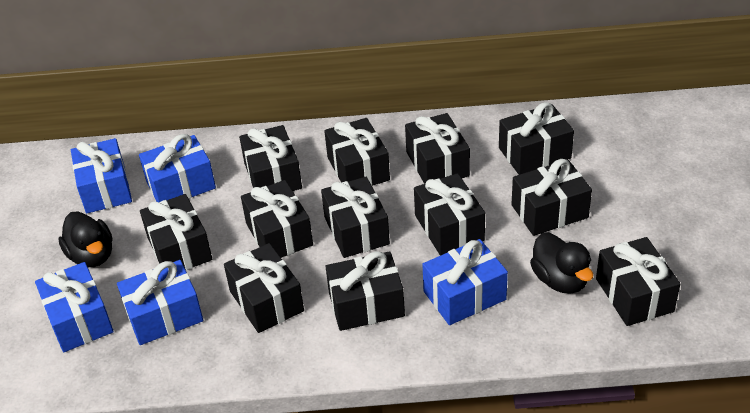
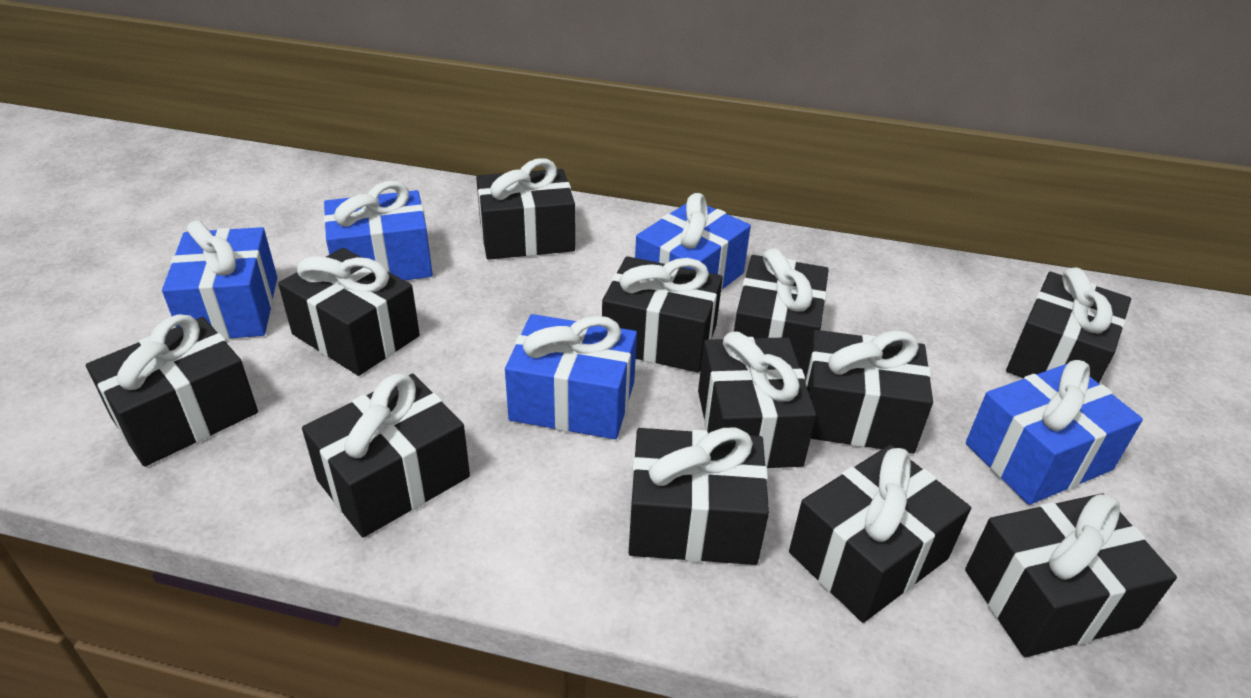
black duck: [58,211,112,267] [530,232,593,293] = 2 -> none = 0

